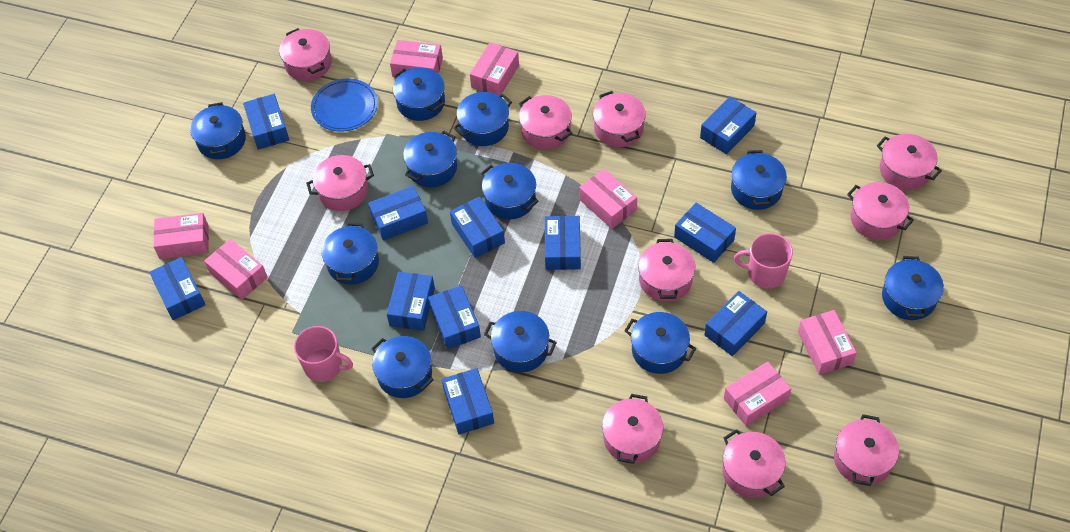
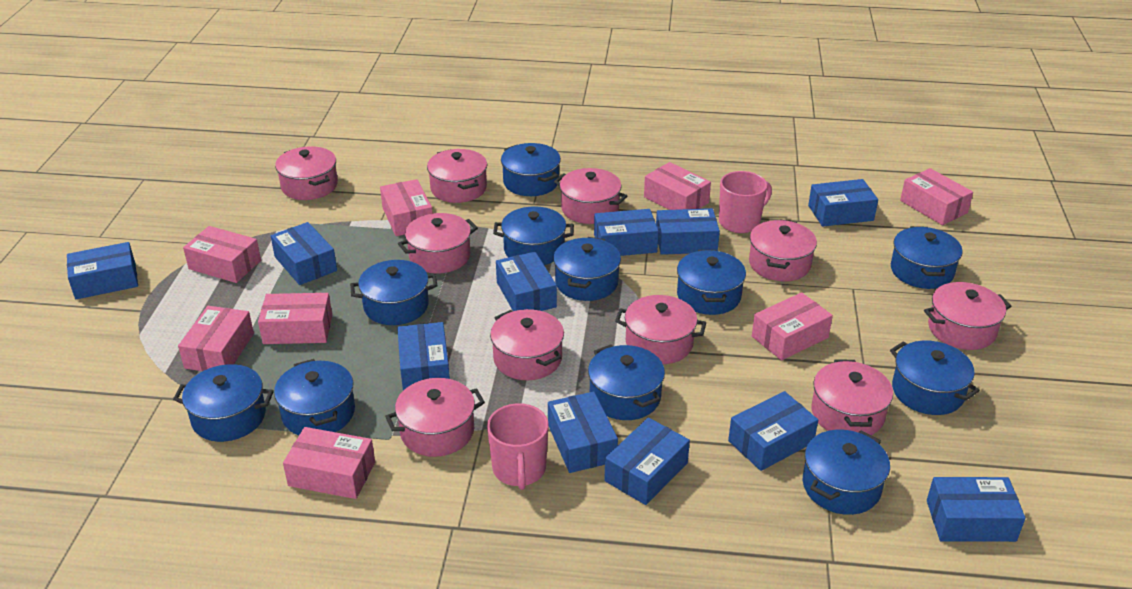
blue plate: [311,78,378,132] = 1 -> none = 0
pink box: [154,213,209,259] [204,239,268,300] [390,40,443,77] [470,42,519,96] [579,169,637,229] [724,362,791,426] [798,310,857,375] = 7 -> [178,306,254,371] [183,226,261,283] [258,293,332,344] [283,427,375,499] [380,179,433,236] [644,162,711,210] [752,292,833,361] [900,168,973,225] = 8

